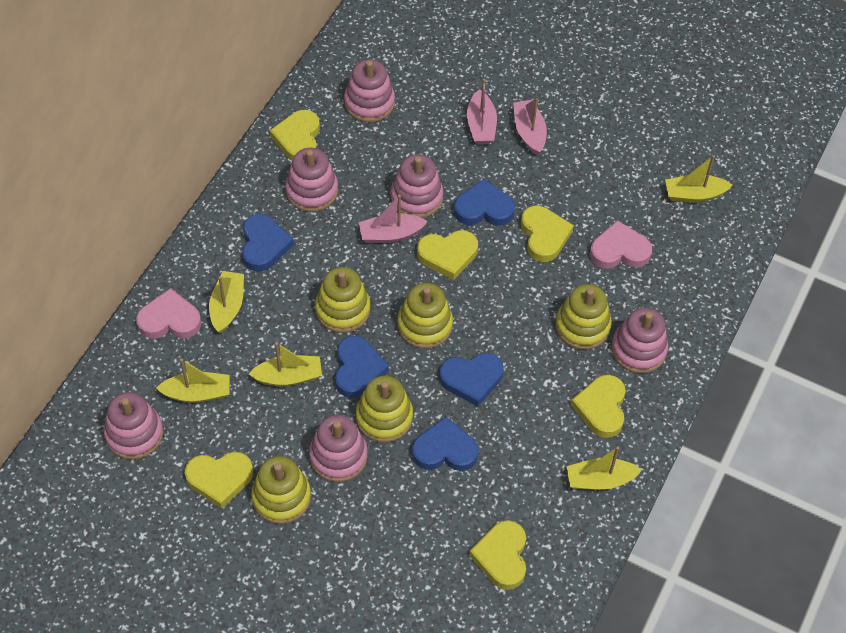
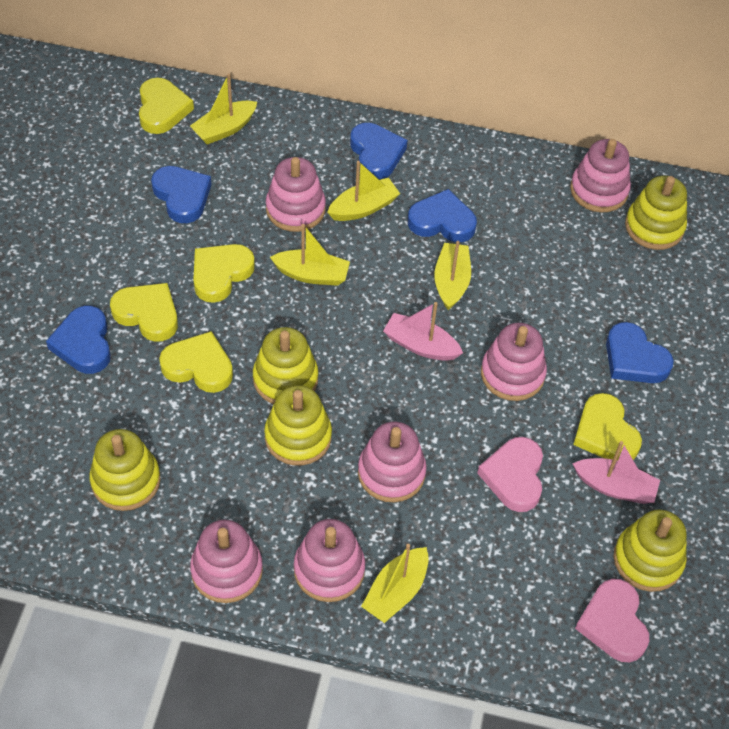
pink boat: [359,195,428,243] [467,79,497,144] [513,98,547,155] = 3 -> [383,302,463,361] [573,441,660,504] = 2
yellow heart: [185,452,253,508] [270,110,320,161] [417,230,478,280] [469,520,526,590] [521,206,574,262] [571,375,626,438] = 6 -> [110,283,178,342] [139,78,194,134] [159,331,233,393] [193,244,255,303] [573,393,642,460] = 5

